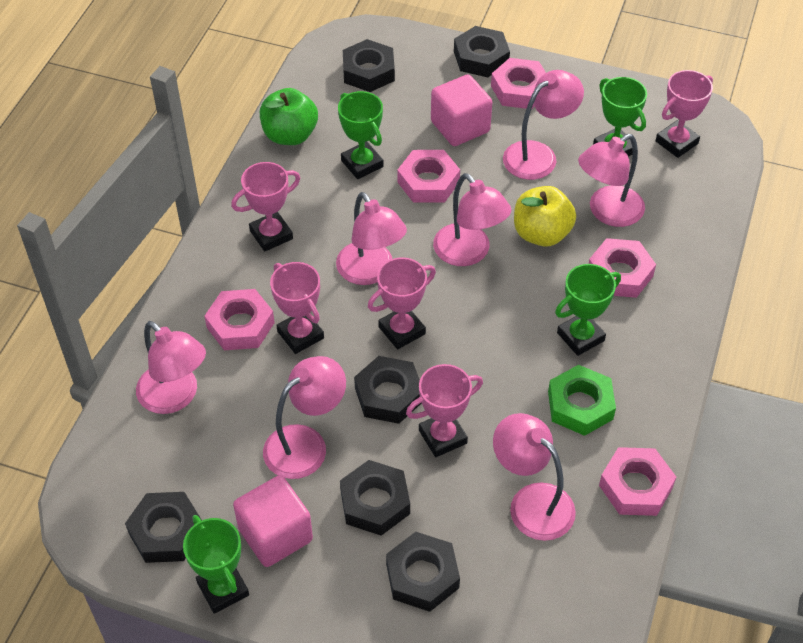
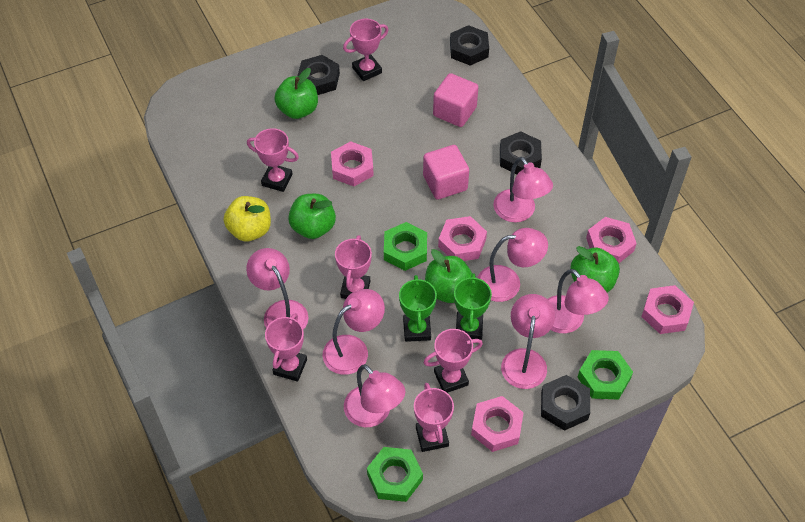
black nut: [125,492,202,563] [340,460,410,536] [343,39,395,92] [354,356,422,424] [386,532,460,612] [454,26,510,77] = 6 -> [297,55,340,95] [450,25,489,66] [500,131,542,174] [541,375,590,431] = 4
green apple: [260,88,318,145] = 1 -> [274,68,318,119] [288,194,336,239] [425,249,472,303] [570,246,620,293] = 4
green nut: [548,365,616,436] = 1 -> [367,447,423,502] [384,222,427,271] [577,350,633,400] = 3
green trophy: [183,515,249,614] [338,91,384,179] [555,264,621,356] [593,77,647,156] = 4 -> [399,275,437,342] [454,273,492,340] = 2
pink trophy: [231,162,300,252] [270,262,324,354] [368,257,436,349] [406,364,483,457] [656,70,713,158] = 5 -> [247,128,299,192] [265,313,307,382] [335,235,372,299] [343,19,389,81] [414,383,454,452] [423,329,483,393] = 6

